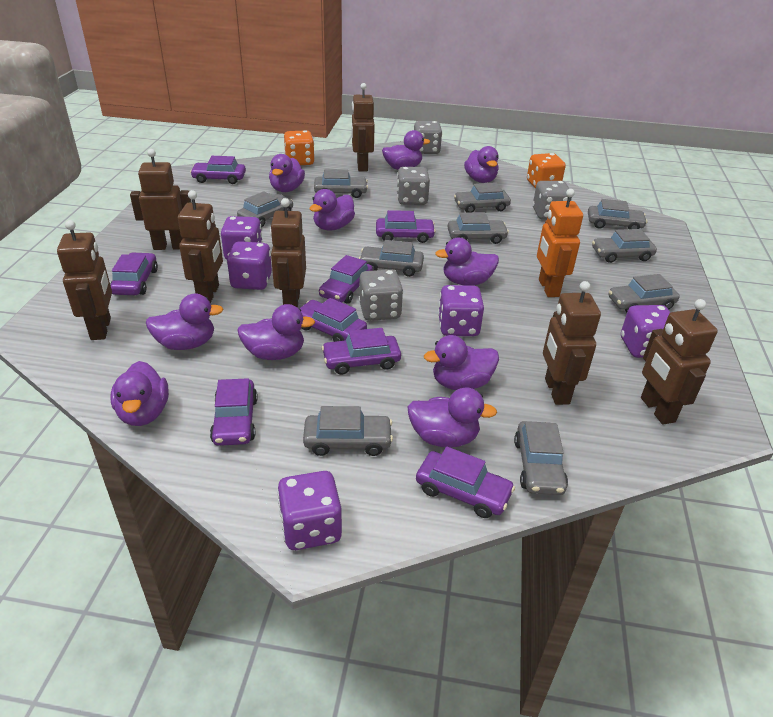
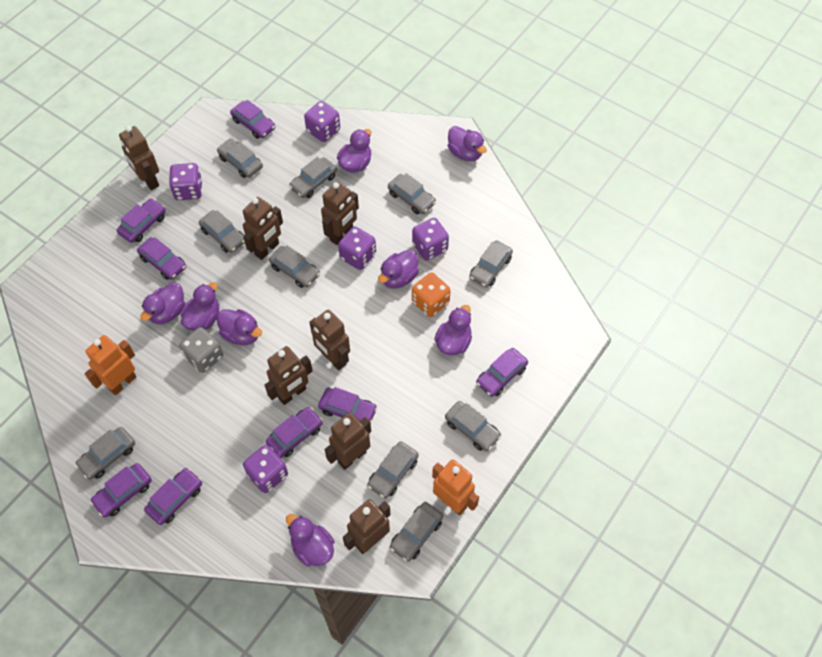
grey dice: [359,270,403,321] [397,167,430,205] [414,121,442,154] [533,181,572,220] = 4 -> [179,327,223,373] = 1
orange dice: [284,130,315,165] [527,153,566,189] = 2 -> [412,273,451,317] = 1
orange robot: [537,189,583,297] = 1 -> [85,335,137,395] [432,459,479,515] = 2
purple duck: [110,361,169,426] [146,294,223,350] [237,304,315,360] [269,154,305,192] [310,189,355,231] [382,130,430,170] [408,387,497,448] [424,335,499,390] [435,238,499,286] [464,146,499,183] = 10 -> [140,283,185,324] [181,282,219,331] [216,309,262,345] [286,514,335,566] [337,129,372,173] [378,249,419,289] [434,305,472,355] [448,126,487,161] = 8

